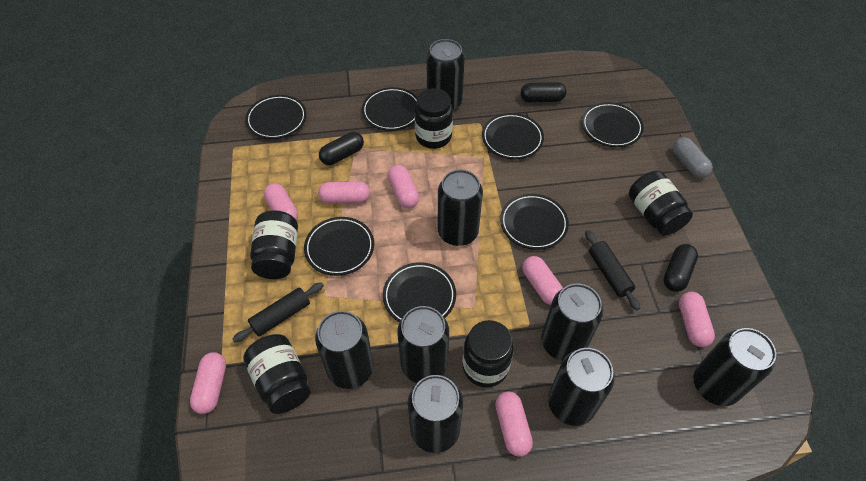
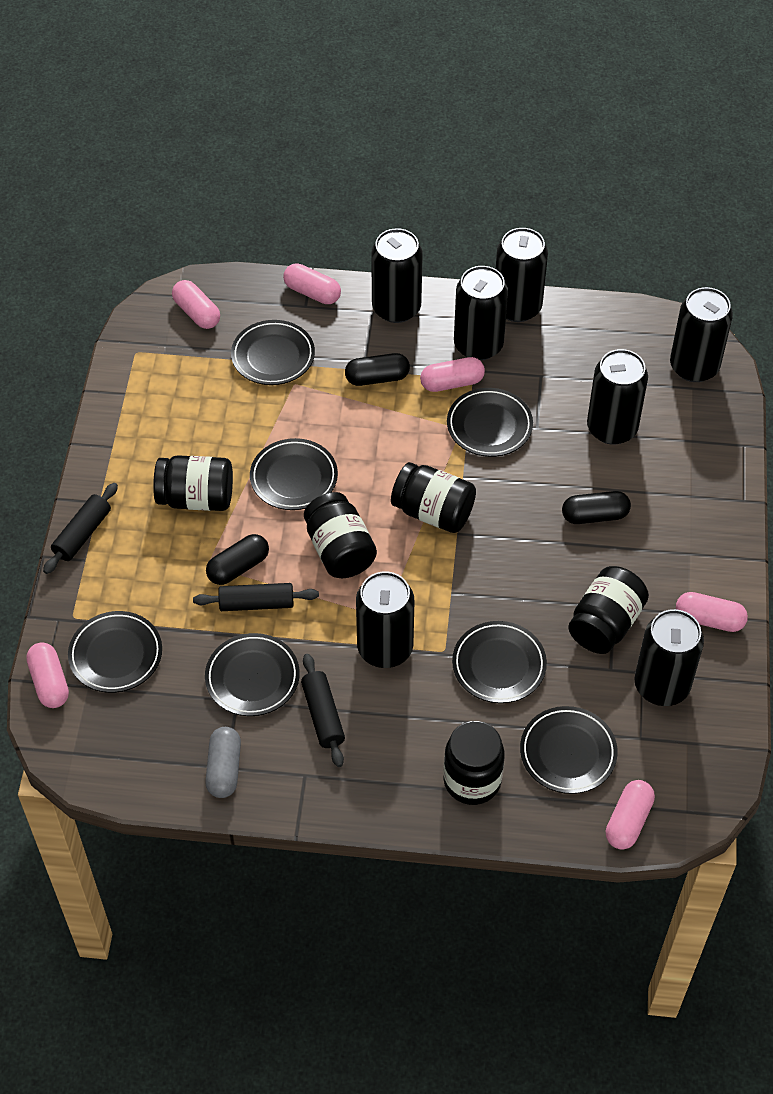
black can: [315,311,374,389] [397,306,449,383] [408,375,463,453] [426,39,465,111] [437,169,483,246] [541,283,603,361] [548,348,615,426] [694,328,776,406] = 8 -> [356,571,415,668] [371,228,423,323] [454,266,508,360] [496,228,548,322] [587,349,648,445] [634,609,704,706] [670,287,733,382] = 7
black rolling pin: [233,282,324,343] [585,230,640,310] = 2 -> [43,483,118,574] [193,583,319,611] [301,654,345,767] = 3
pink capsule: [190,352,226,414] [264,183,298,221] [318,181,370,204] [388,165,419,208] [495,392,533,457] [522,256,563,305] [679,292,715,347] = 7 -> [26,642,69,708] [172,280,220,329] [283,263,341,304] [420,357,485,392] [606,780,655,850] [676,592,748,632] = 6

